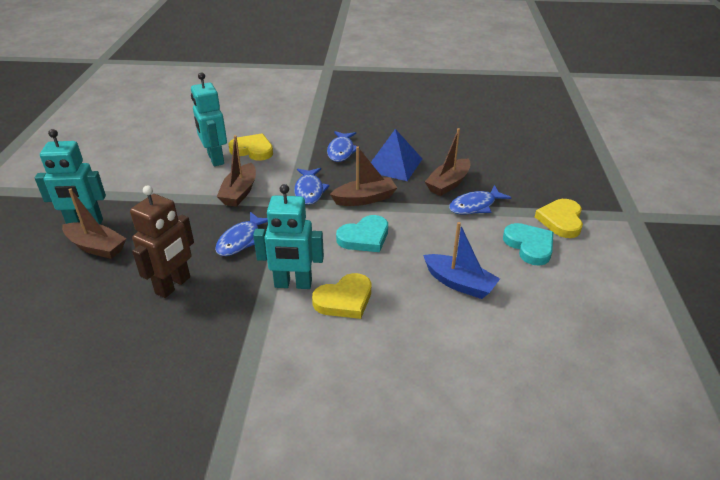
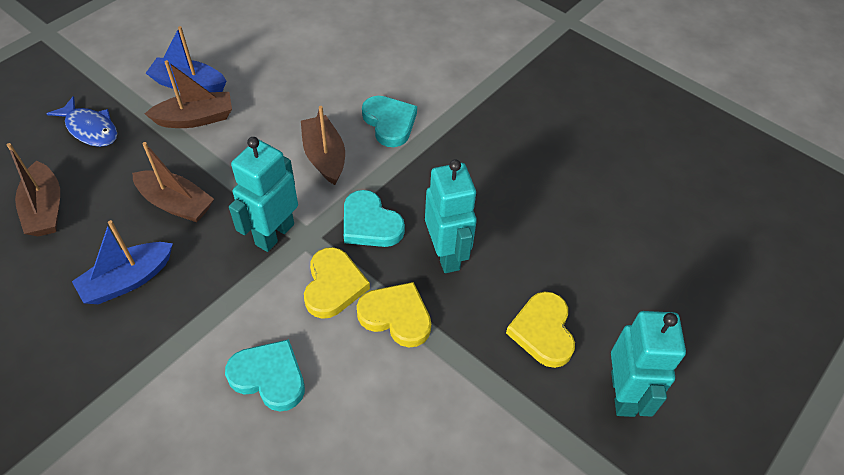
blue boat: [423,222,500,299] = 1 -> [72,220,173,304] [146,26,226,92] = 2
blue fish: [215,212,268,256] [294,168,330,205] [327,131,360,162] [449,185,512,215] = 4 -> [46,96,117,147] = 1
blue pyramid: [371,129,422,181] = 1 -> none = 0
brown robot: [130,185,194,298] = 1 -> none = 0
turquoise heart: [336,215,388,252] [503,223,553,266] = 2 -> [225,339,305,412] [344,190,405,247] [362,96,417,147] = 3

